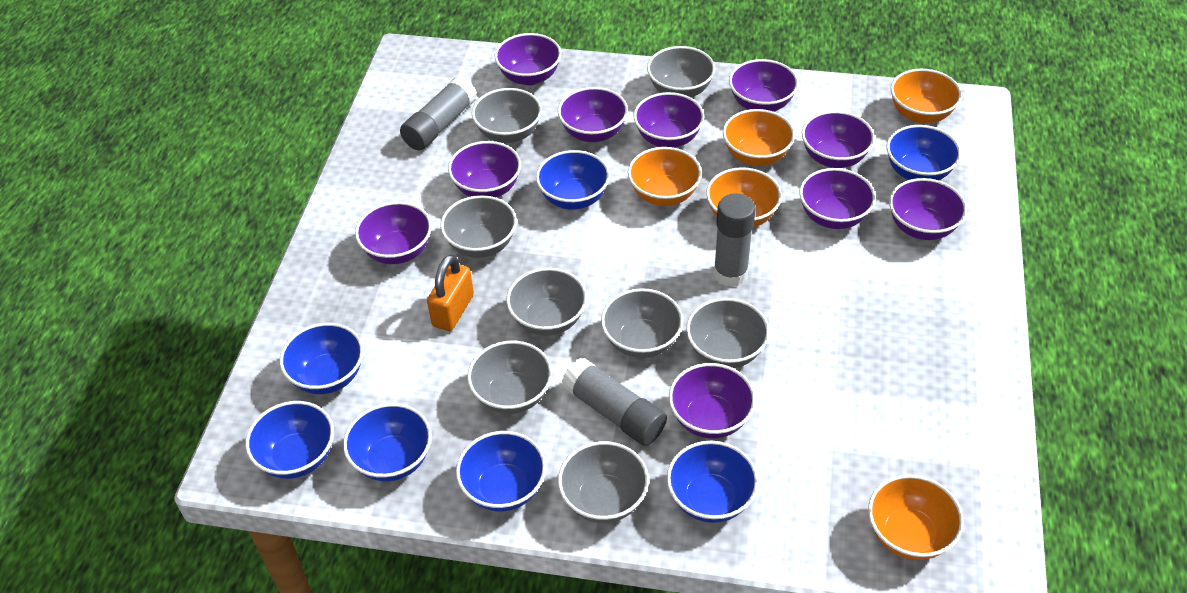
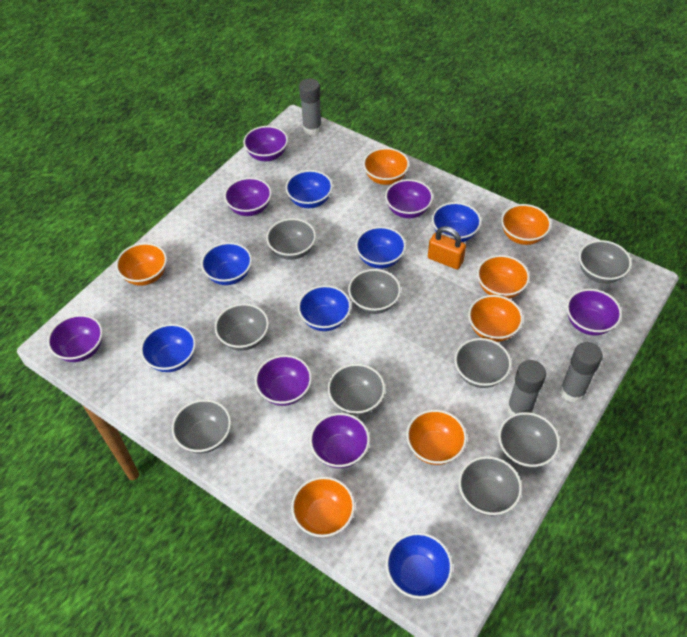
grey bowl: [440,195,517,258] [467,341,552,414] [472,88,542,143] [506,268,587,336] [558,441,649,523] [601,288,683,358] [647,46,715,97] [686,298,770,368] = 8 -> [172,399,231,454] [215,303,269,351] [266,218,316,260] [328,364,385,415] [348,269,401,314] [455,338,511,388] [459,456,522,516] [498,412,560,468] [579,240,632,284] = 9
orange bowl: [628,147,702,206] [706,167,782,227] [723,109,795,166] [868,475,964,560] [891,69,962,123] = 5 -> [116,243,167,286] [291,477,355,538] [363,148,409,185] [406,410,467,465] [468,295,523,342] [477,255,530,299] [501,204,551,245] = 7
purple bowl: [355,202,432,264] [448,141,521,197] [494,33,561,85] [558,87,628,142] [633,92,704,148] [669,363,756,439] [729,59,799,112] [799,168,876,229] [802,111,875,168] [889,178,967,240] = 10 -> [47,315,103,362] [224,177,272,216] [243,126,288,161] [255,355,312,406] [310,413,370,468] [385,179,433,218] [566,289,622,335] = 7

